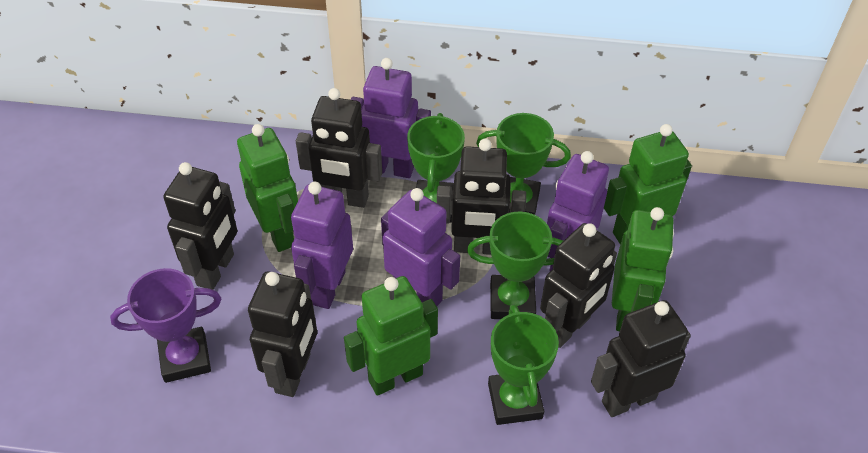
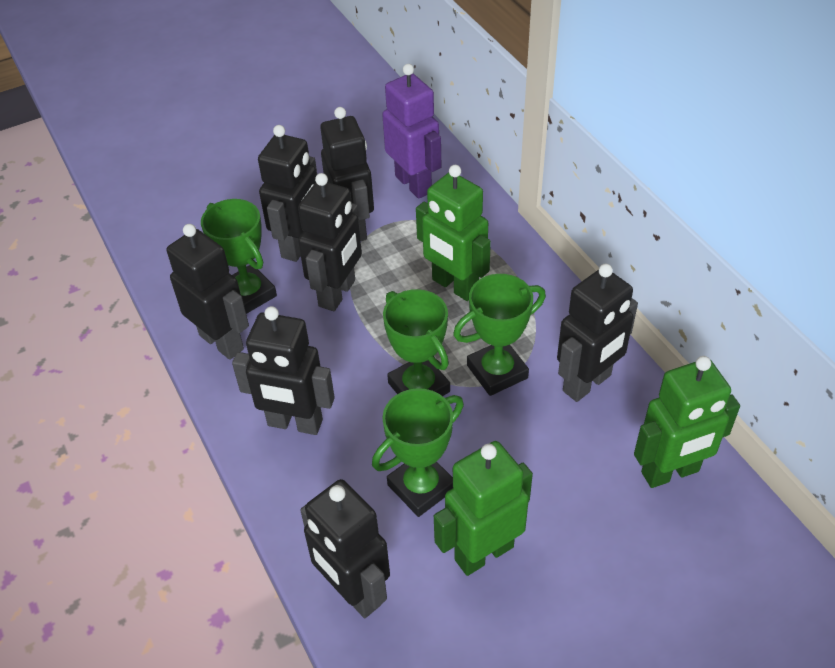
black robot: [163,162,237,290] [248,272,317,397] [296,88,382,208] [437,139,526,255] [540,223,617,348] [591,300,691,417] = 6 -> [167,224,249,360] [232,306,335,435] [258,125,317,262] [298,173,362,311] [300,479,390,618] [320,107,374,241] [557,264,638,402] = 7
green robot: [237,124,298,252] [344,276,438,396] [604,124,692,244] [612,207,674,331] = 4 -> [416,165,491,301] [434,441,533,576] [634,356,740,488] = 3
purple robot: [291,182,353,309] [351,58,431,178] [381,188,460,306] [547,151,609,271] = 4 -> [382,64,441,199] = 1
purple trophy: [110,268,221,383] = 1 -> none = 0

